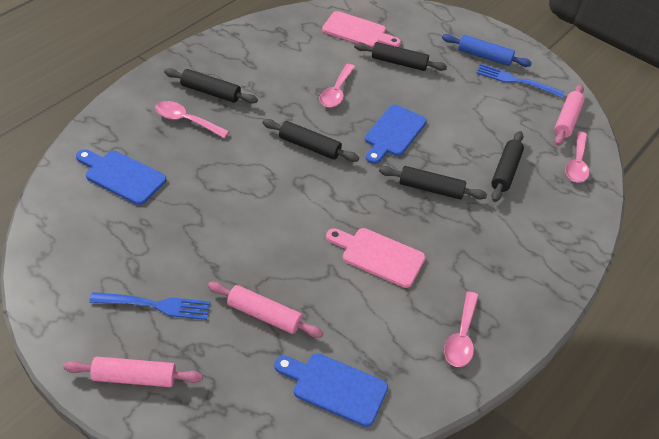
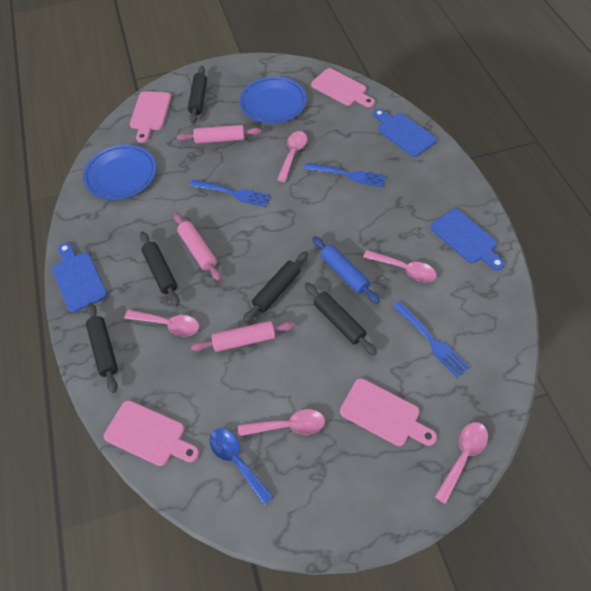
blue fork: [89,292,210,320] [477,64,564,98] = 2 -> [190,180,271,207] [304,163,386,188] [392,301,470,378] = 3
blue plate: none = 0 -> [83,145,156,200] [240,77,307,124] = 2
blue spoon: none = 0 -> [209,428,273,505] = 1
pink cutting board: [322,11,401,47] [326,228,425,288] = 2 -> [104,400,199,466] [130,91,171,143] [311,68,375,107] [340,378,437,446] = 4
pink spoon: [155,101,229,138] [320,64,355,107] [444,291,479,367] [565,131,589,183] = 4 -> [125,310,199,337] [238,409,325,436] [277,131,307,182] [363,250,437,282] [435,422,488,504] = 5

